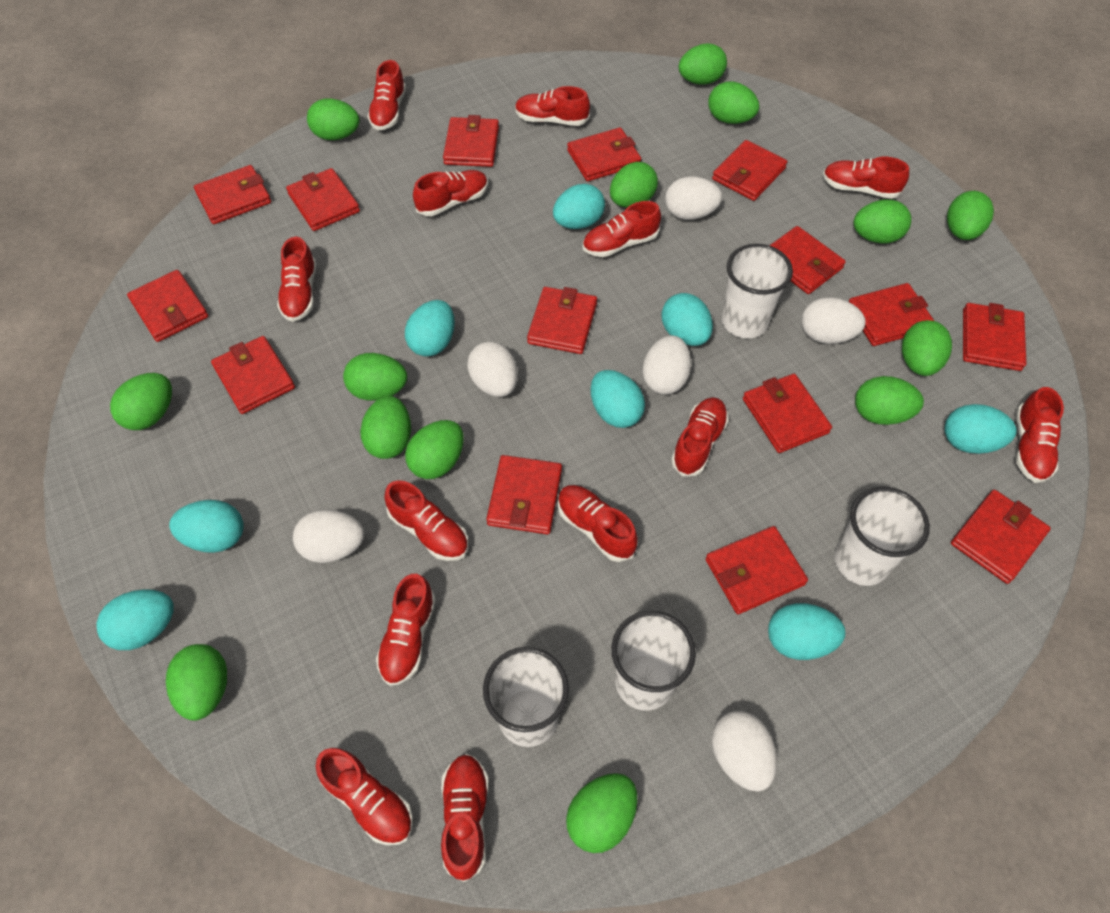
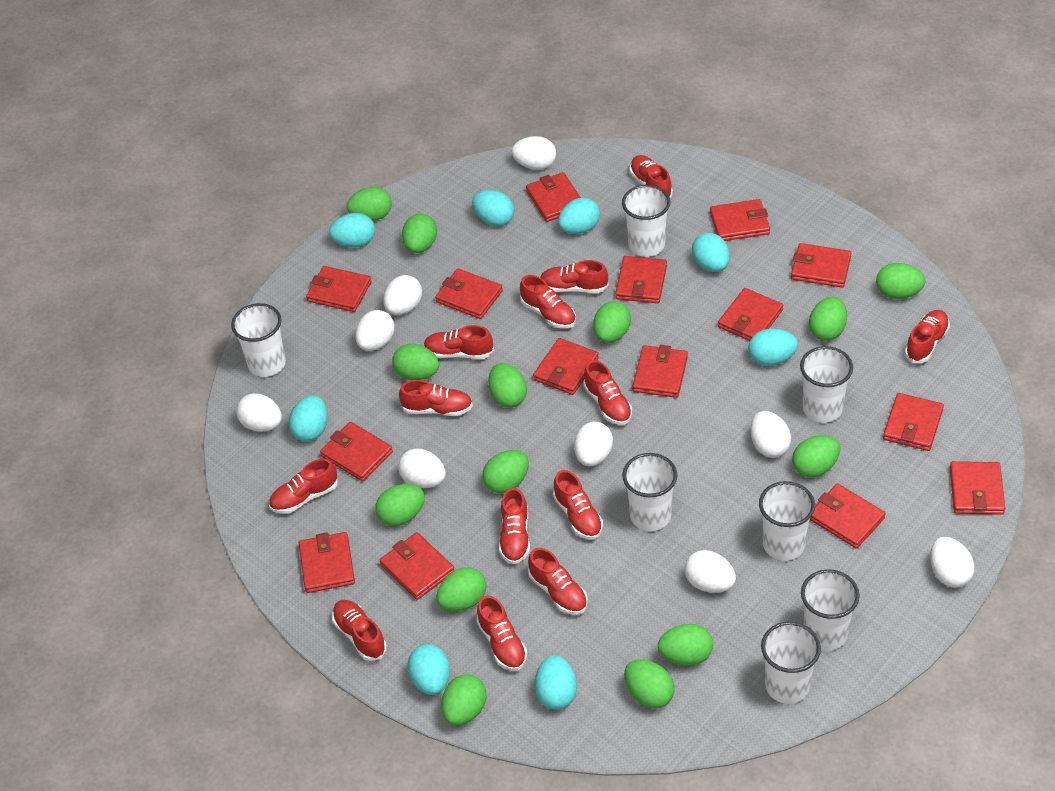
white cup: [483,647,569,747] [611,611,696,711] [722,244,793,338] [834,487,930,586] = 4 -> [231,303,286,377] [622,185,670,257] [622,453,677,531] [759,481,815,561] [761,621,821,704] [800,346,853,423] [801,569,860,651] = 7
white egg: [293,510,364,563] [467,342,518,397] [643,335,691,395] [665,176,722,220] [712,711,777,792] [802,297,865,344] = 6 -> [236,393,282,432] [355,310,395,351] [383,275,422,315] [398,448,446,488] [512,136,556,170] [574,422,613,466] [685,550,736,593] [750,411,791,458] [930,537,975,588] = 9

